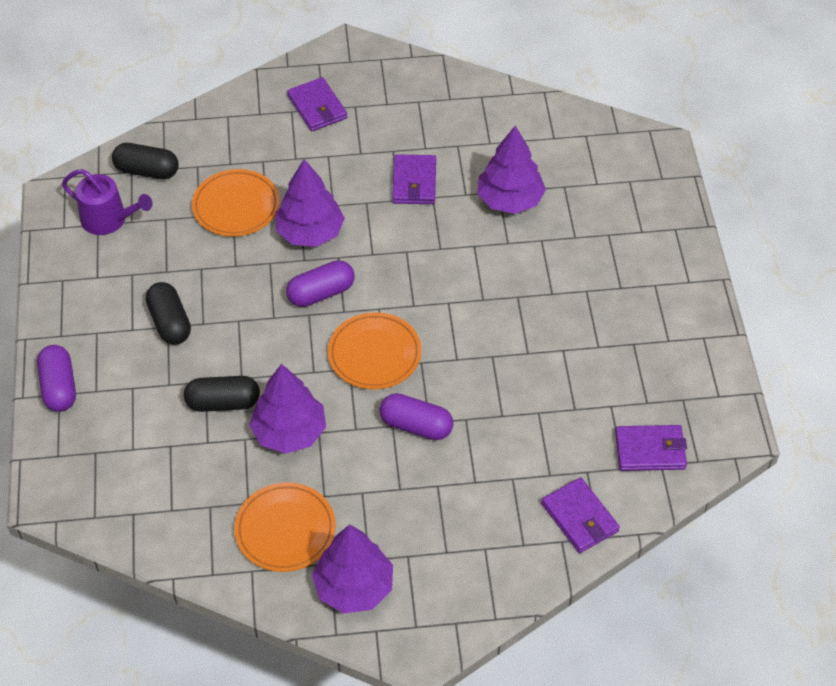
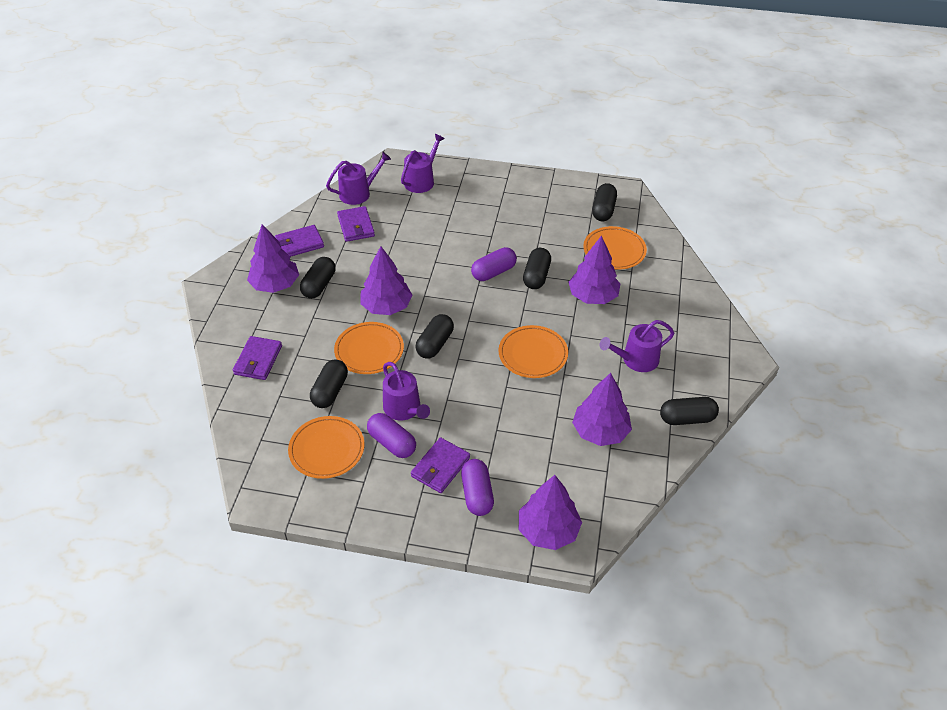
black capsule: [112,143,179,179] [146,282,191,345] [184,376,260,412] = 3 -> [300,257,336,298] [310,360,348,408] [416,314,454,359] [523,248,551,289] [592,183,617,221] [660,397,719,425] = 6
orange plate: [192,169,280,236] [234,482,336,572] [328,312,422,389] = 3 -> [288,416,364,479] [334,322,404,374] [499,325,568,378] [583,226,647,270] = 4
purple tree: [249,364,326,454] [276,159,345,247] [312,524,393,613] [477,126,546,214] = 4 -> [247,224,299,293] [360,246,412,315] [519,475,582,550] [568,235,620,304] [572,373,632,446] = 5
purple watering can: [62,169,153,235] = 1 -> [326,152,391,205] [383,362,430,421] [401,134,445,193] [599,320,674,372] = 4

